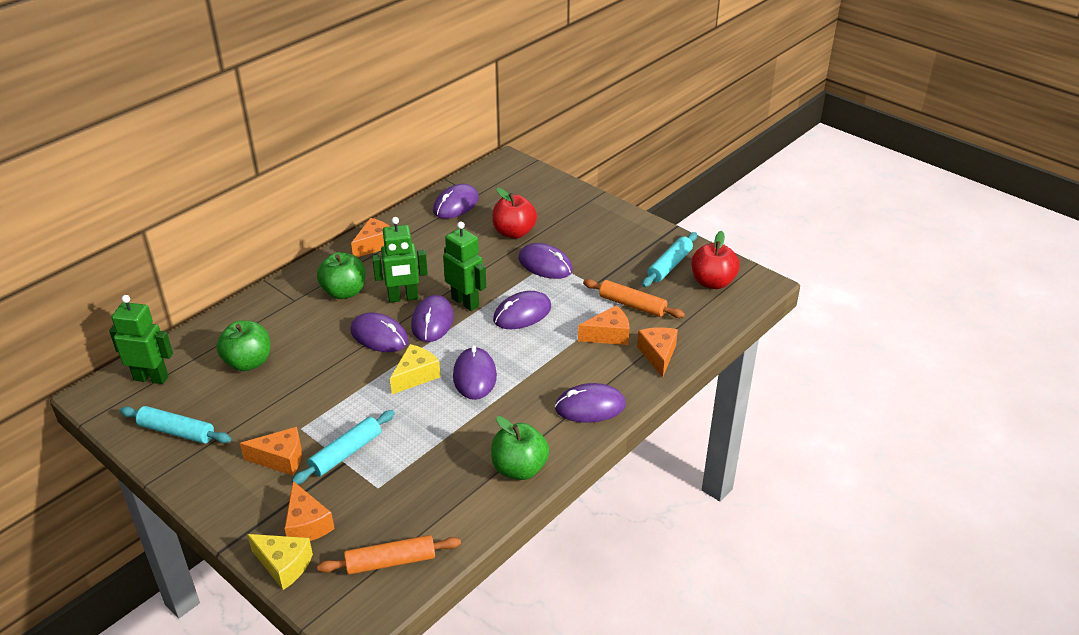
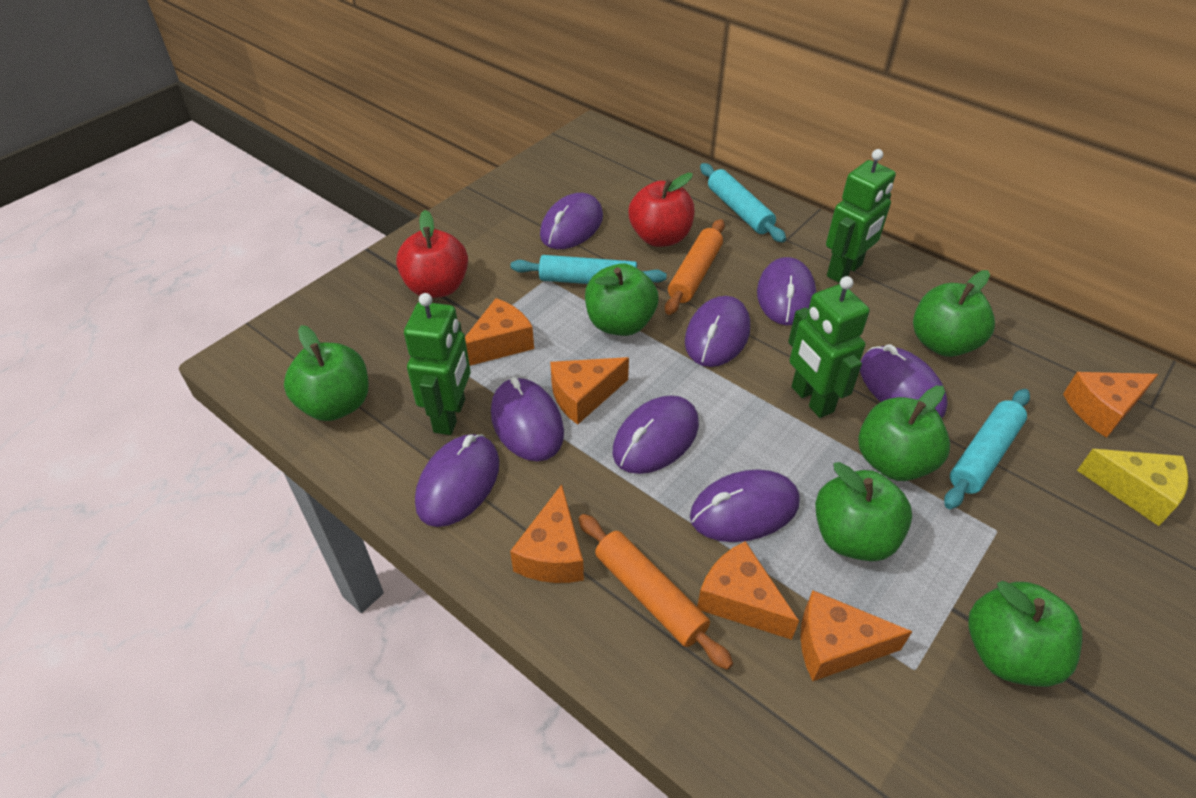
green apple: [216,320,270,371] [317,252,366,299] [491,416,549,480] = 3 -> [284,325,369,421] [585,264,659,336] [815,462,912,561] [858,386,950,481] [913,270,995,357] [968,581,1082,687] = 6
orange cheese: [240,427,302,476] [284,481,335,541] [351,218,390,257] [578,305,629,345] [637,327,678,378] = 5 -> [465,298,534,366] [510,484,584,583] [550,357,629,425] [697,541,799,640] [800,590,913,681] [1063,372,1158,438] = 6
purple mouse: [350,312,409,352] [411,295,454,342] [433,184,479,219] [453,345,497,400] [493,291,551,329] [518,243,573,279] [555,383,626,423] = 7 -> [415,434,499,527] [491,377,564,461] [540,193,603,249] [612,395,699,474] [685,296,750,367] [690,469,800,542] [757,257,816,325] [860,344,948,418] = 8
yellow cheese: [247,534,313,590] [390,344,441,394] = 2 -> [1077,449,1188,526] = 1

